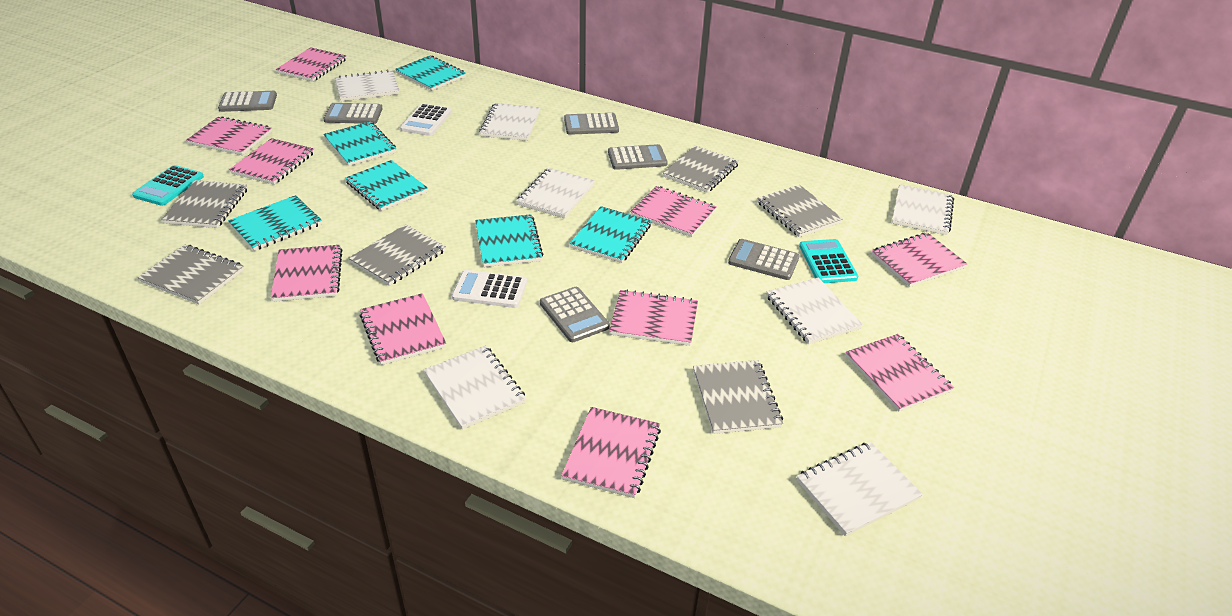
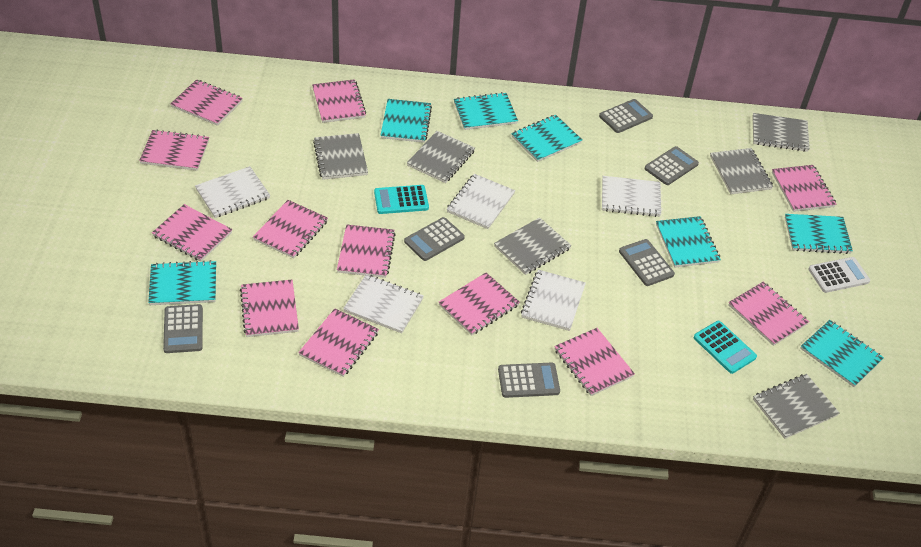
pink notebook: [187,116,272,155] [229,138,314,185] [271,245,342,302] [276,47,347,82] [360,293,446,365] [561,407,661,498] [609,289,698,346] [630,186,717,237] [846,334,954,412] [872,233,967,287] = 10 -> [139,129,209,171] [152,204,232,261] [170,79,243,126] [240,280,299,337] [253,200,328,259] [298,308,379,377] [312,79,366,123] [337,225,396,278] [438,272,520,335] [554,328,635,396] [728,282,809,346] [772,165,836,212] = 12
turquoise notebook: [228,195,322,251] [323,121,396,166] [345,160,428,211] [395,56,466,91] [475,214,543,267] [570,206,651,263] = 6 -> [148,260,216,305] [381,99,432,143] [454,92,518,130] [511,115,582,162] [656,216,721,268] [785,214,853,254] [800,320,884,387] = 7
white calculator: [400,103,452,136] [452,270,527,308] = 2 -> [808,257,870,293] = 1
white notebook: [335,70,400,101] [424,346,526,430] [479,103,540,141] [516,168,595,218] [767,278,863,344] [797,442,923,536] [892,184,954,235] = 7 -> [195,166,270,218] [343,274,424,333] [447,174,515,229] [521,270,586,331] [602,176,661,217] = 5

